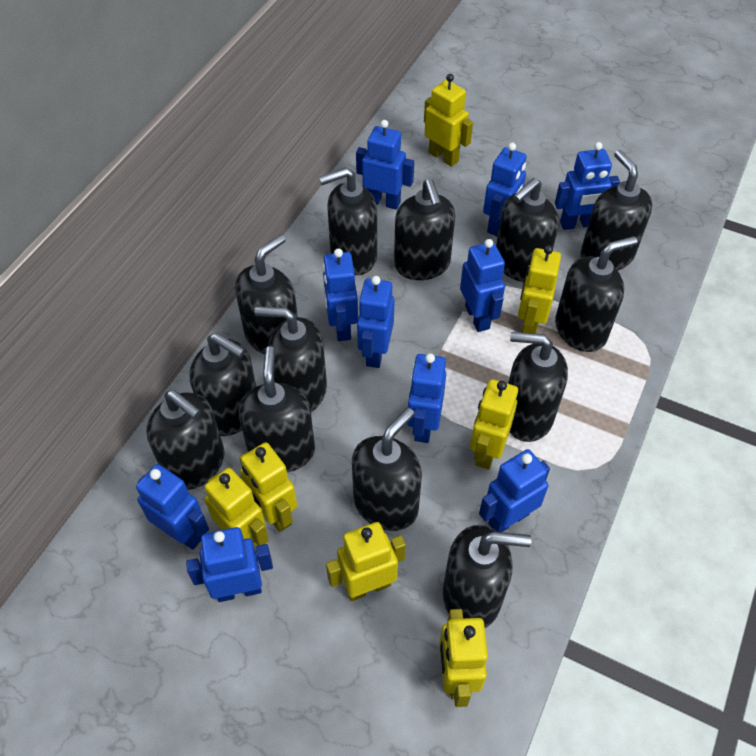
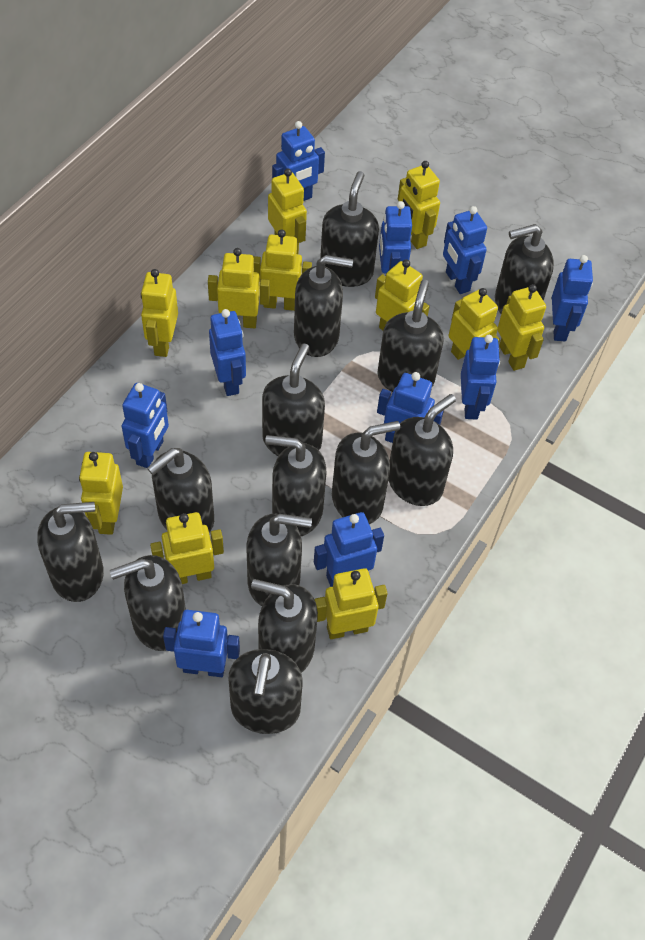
black soap dispenser: [146,390,224,490] [189,333,257,436] [235,234,298,354] [238,346,315,472] [254,306,327,412] [319,168,377,275] [352,408,422,531] [394,179,455,280] [443,525,531,628] [496,178,559,282] [508,332,568,442] [555,236,637,352] [580,150,653,271] = 13 -> [37,502,104,602] [110,555,186,651] [147,448,214,532] [229,649,303,734] [246,514,312,606] [251,579,318,673] [262,344,325,456] [265,435,327,536] [294,255,353,357] [320,171,379,287] [332,421,400,524] [377,280,444,392] [388,394,456,506] [495,224,554,314] = 14
yellow robot: [205,468,269,551] [239,442,297,532] [326,522,406,601] [424,74,473,167] [439,609,488,707] [470,379,518,470] [518,245,561,334] = 7 -> [79,452,123,535] [141,269,178,357] [150,512,224,584] [208,248,270,328] [253,229,312,311] [268,169,307,254] [315,568,388,639] [375,259,430,330] [398,161,440,249] [449,288,500,360] [498,284,546,371] = 11

